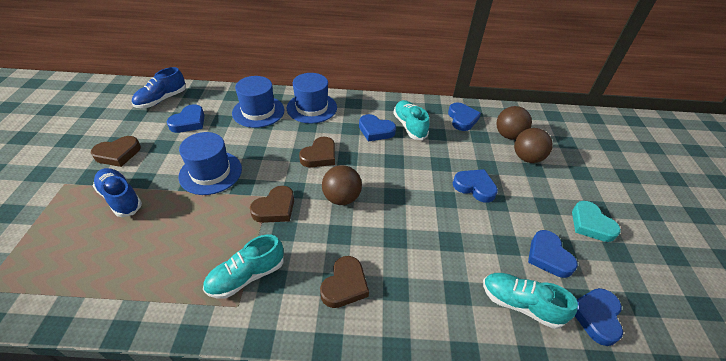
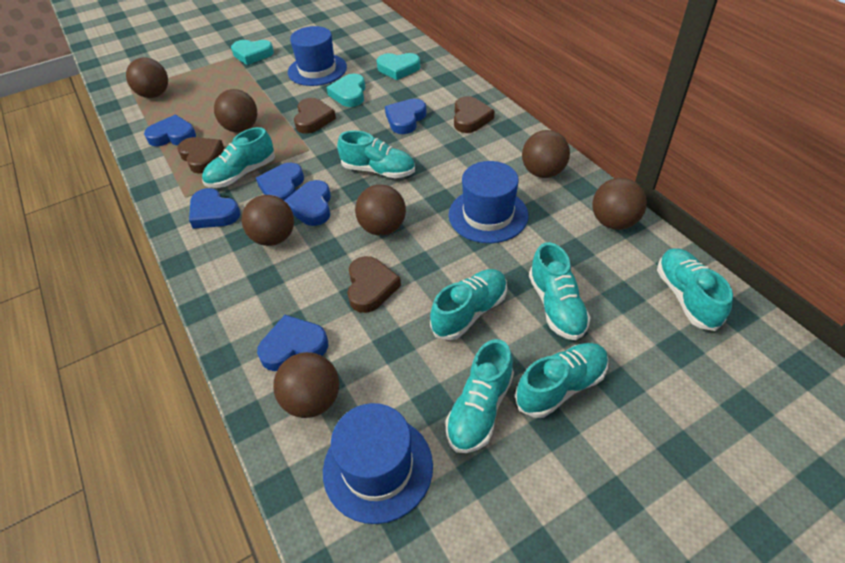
blue shoe: [93,168,142,217] [132,67,186,108] = 2 -> none = 0
brown ball: [322,165,362,205] [496,106,532,140] [514,128,553,163] = 3 -> [126,58,168,98] [214,89,257,132] [241,195,294,246] [273,352,339,418] [355,184,406,236] [522,130,570,178] [592,178,647,230] = 7
turquoise heart: [572,201,621,242] = 1 -> [231,40,274,65] [327,74,366,107] [377,53,420,80] = 3
turquoise shoe: [203,235,284,299] [393,100,430,140] [483,273,578,329] = 3 -> [202,127,275,188] [337,130,415,178] [430,269,507,340] [445,339,514,453] [515,343,608,418] [529,242,591,340] [657,248,733,331] = 7

